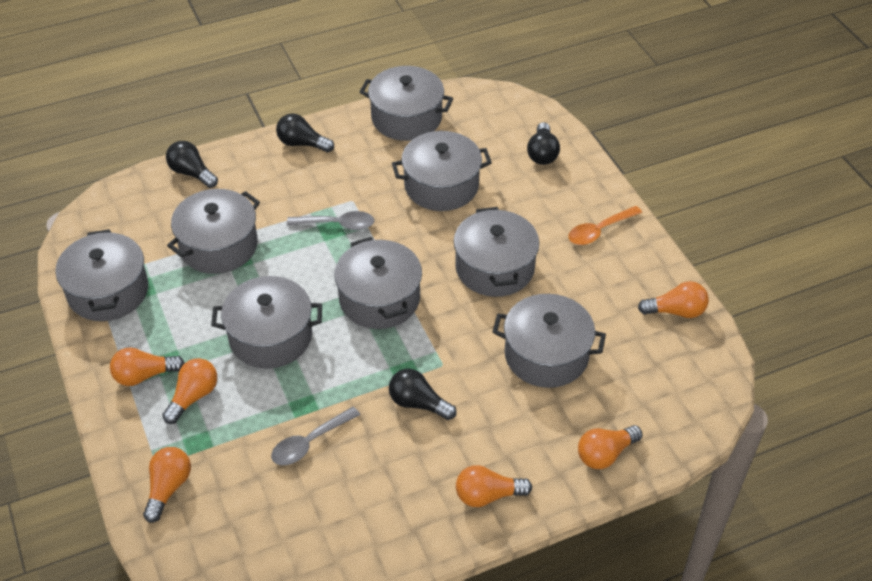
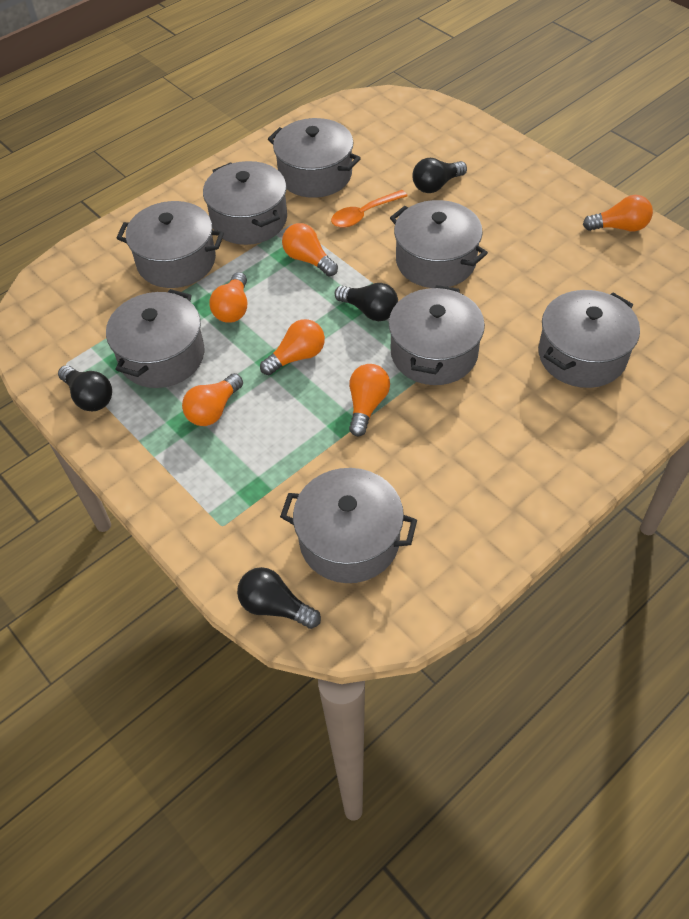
grey spoon: [271,406,360,465] [287,211,374,230] = 2 -> none = 0

